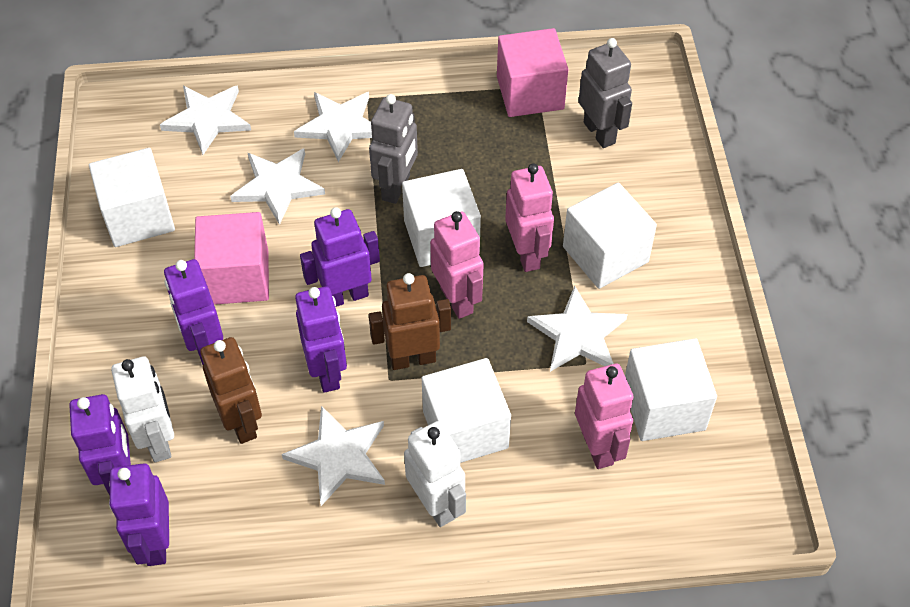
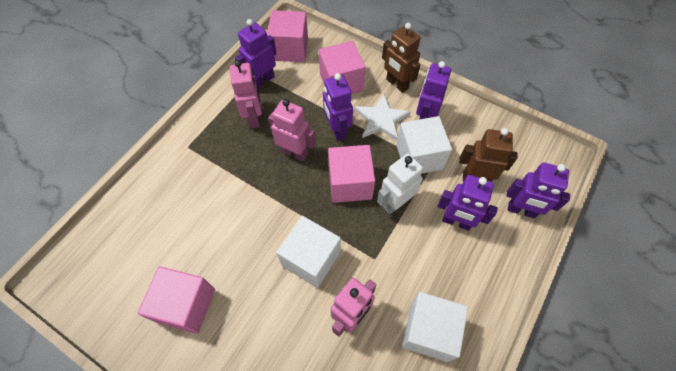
grey robot: [369,94,418,204] [578,38,632,148] = 2 -> none = 0
pink cube: [194,212,269,305] [497,28,568,117] = 2 -> [138,266,215,334] [267,10,308,62] [319,41,365,94] [328,145,375,203] = 4
white cube: [89,148,175,247] [402,169,481,267] [422,358,511,463] [563,183,657,289] [625,338,717,441] = 5 -> [276,216,341,288] [396,116,452,174] [402,292,468,362] = 3
white robot: [111,356,174,462] [404,421,466,527] = 2 -> [377,153,423,215] = 1
white star: [160,85,251,155] [230,148,325,225] [282,406,385,506] [294,92,372,162] [527,286,628,372] = 5 -> [354,93,411,141] = 1

